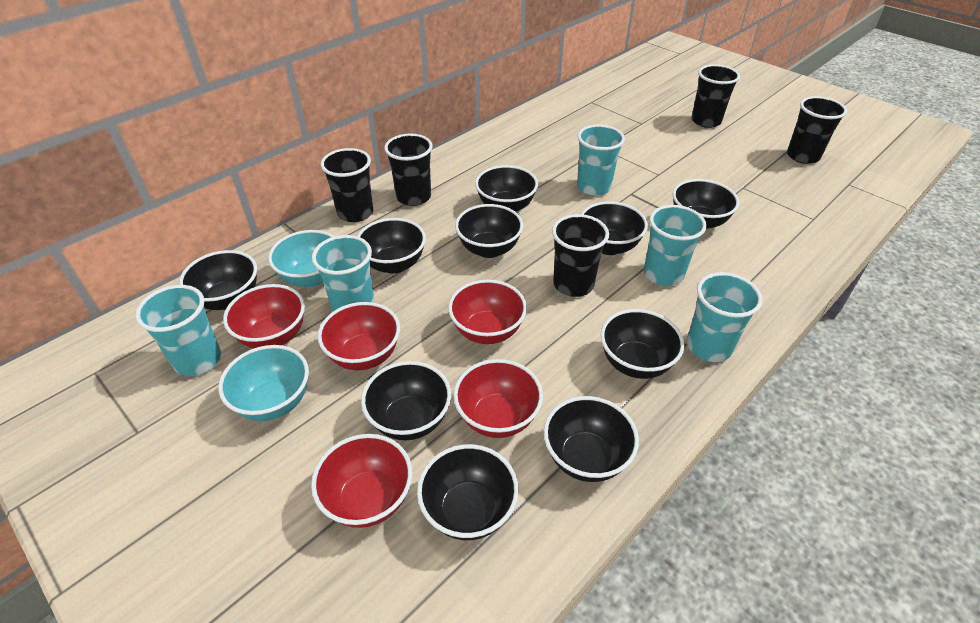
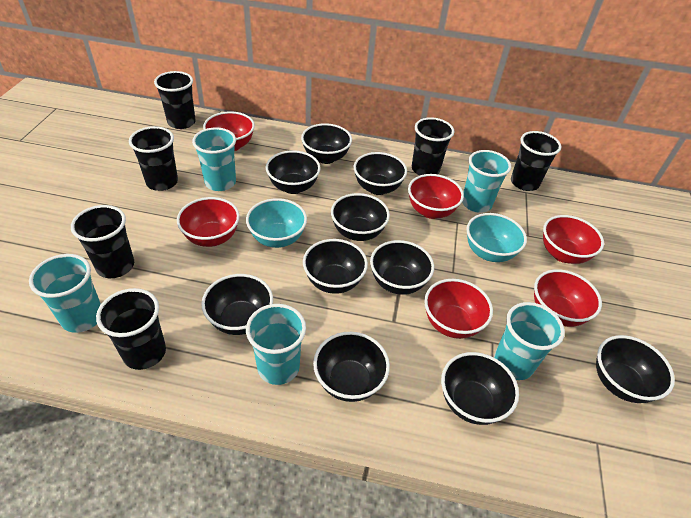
black cup: [321,148,373,222] [384,134,433,206] [552,214,609,297] [691,65,740,128] [787,96,847,164] = 5 -> [71,205,134,278] [96,288,166,370] [129,126,178,191] [154,71,196,129] [412,117,454,175] [511,131,561,191] = 6
red bowl: [223,284,305,349] [311,434,412,528] [318,302,400,370] [448,280,527,344] [454,359,543,438] = 5 -> [177,197,240,247] [203,111,255,151] [408,174,464,219] [424,279,493,339] [534,269,602,327] [543,215,604,264] = 6

